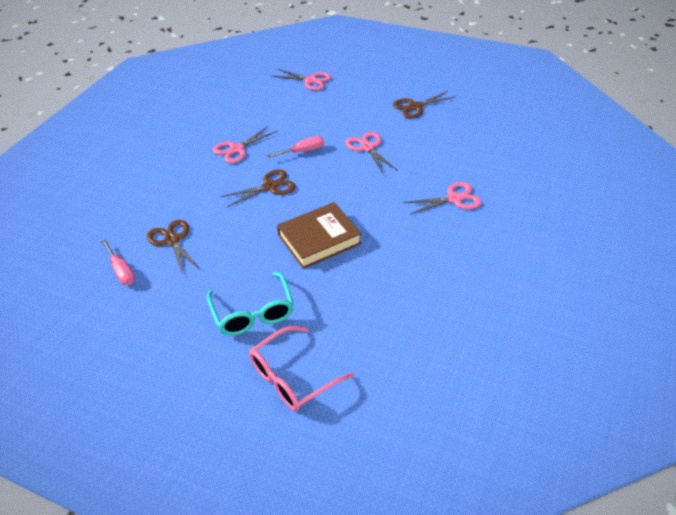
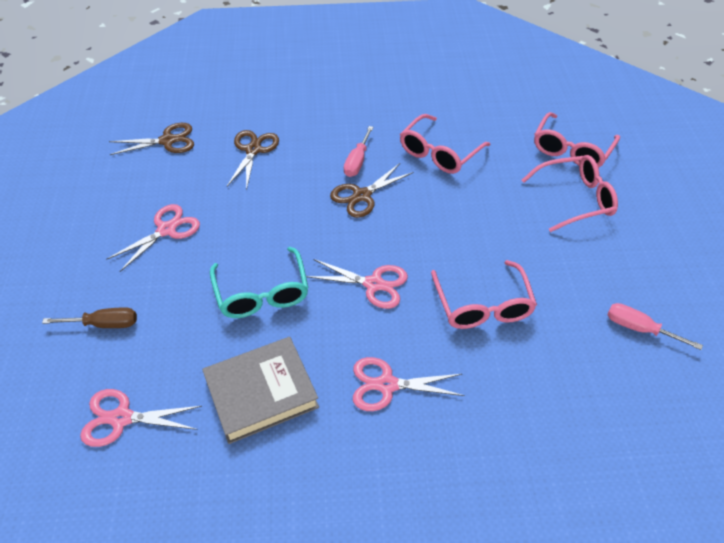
brown book: [277,202,362,269] = 1 -> none = 0
brown screwdriver: none = 0 -> [42,308,137,328] = 1
grey book: none = 0 -> [202,337,319,444] = 1
pink glasses: [249,326,354,411] = 1 -> [400,114,490,174] [431,260,537,329] [522,155,618,232] [534,112,620,168] = 4

